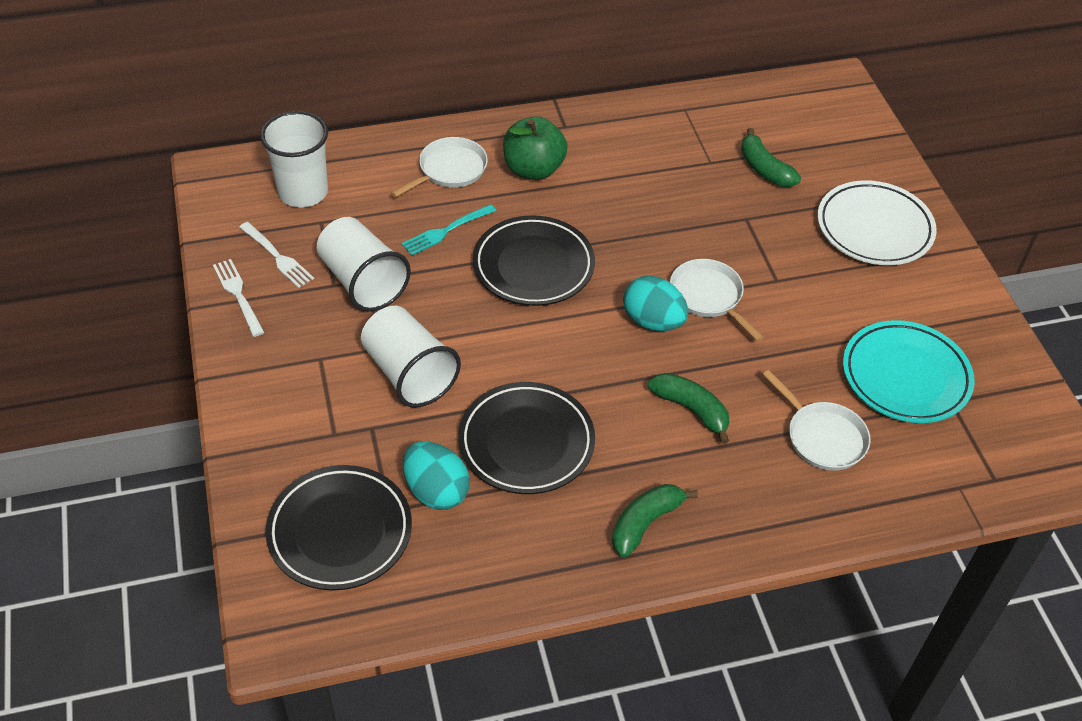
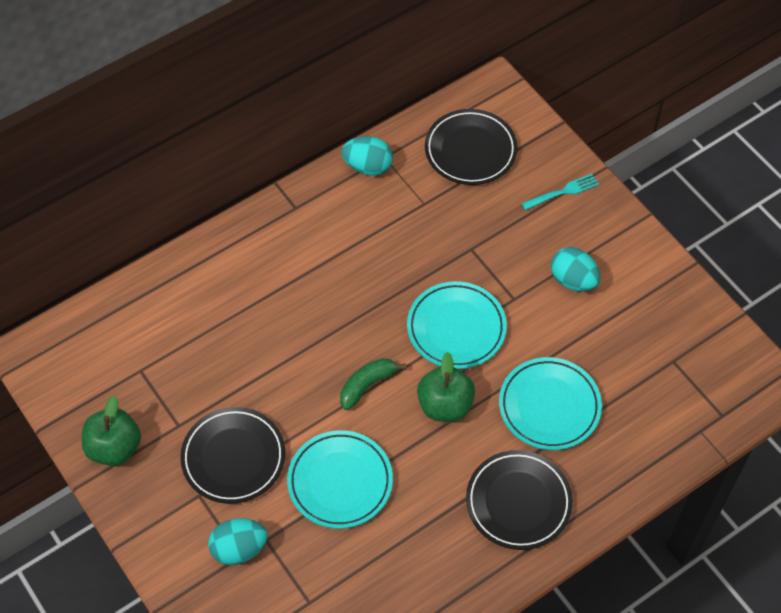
green apple: [503,116,568,180] = 1 -> [82,395,141,466] [417,352,475,422] = 2
green banana: [612,484,698,557] [648,373,729,444] [741,128,801,187] = 3 -> [340,358,406,410] = 1
turquoise egg: [403,441,470,510] [623,275,688,331] = 2 -> [208,518,268,565] [342,136,393,176] [551,247,601,292] = 3
turquoise plate: [843,320,975,423] = 1 -> [287,430,393,529] [407,281,507,369] [499,357,602,450] = 3
white cup: [260,111,328,208] [317,217,411,312] [361,306,461,408] = 3 -> none = 0
white fork: [213,259,265,337] [239,222,314,288] = 2 -> none = 0
white pan: [391,137,488,197] [670,259,764,341] [762,370,870,471] = 3 -> none = 0
white plate: [817,180,937,265] = 1 -> none = 0

